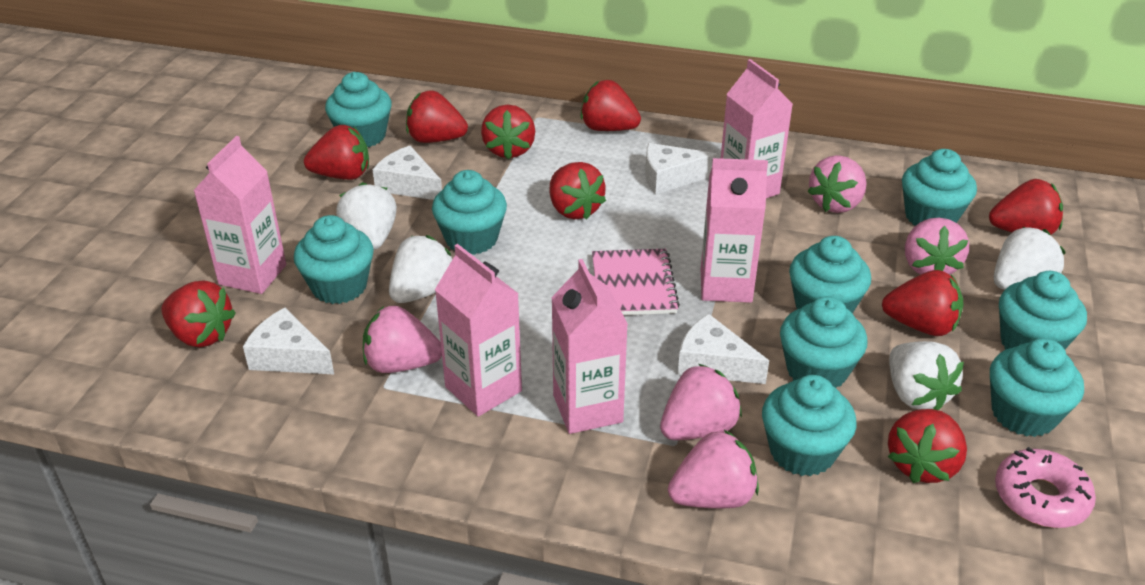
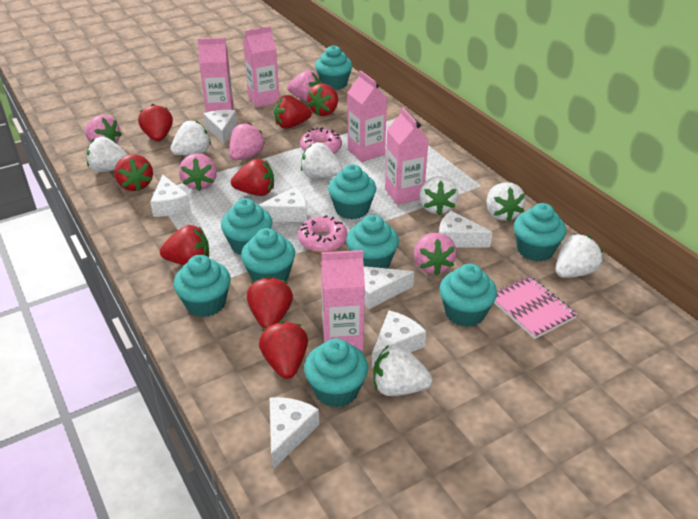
pink donut: [995,447,1096,528] = 1 -> [298,215,347,253] [300,127,342,153] = 2
red strawberry: [161,280,236,348] [304,125,369,180] [406,90,468,143] [481,105,535,159] [550,162,606,220] [580,80,641,131] [882,270,964,336] [888,409,967,483] [989,179,1063,235] = 9 -> [114,154,153,191] [138,104,173,141] [160,225,209,265] [231,159,274,196] [247,276,293,329] [259,321,308,379] [274,95,312,129] [307,83,338,116] = 8
white cheese: [243,308,334,374] [372,146,442,200] [645,143,717,195] [678,314,769,384] = 4 -> [150,175,191,217] [203,110,237,145] [259,187,307,222] [270,397,319,469] [364,266,414,309] [372,311,426,368] [439,211,493,248] = 7
white strawberry: [336,182,397,250] [389,235,453,303] [889,341,964,410] [994,227,1066,290] = 4 -> [87,136,128,172] [171,120,211,155] [301,142,343,178] [374,345,432,396] [419,176,459,215] [486,182,525,222] [555,234,603,278] = 7

